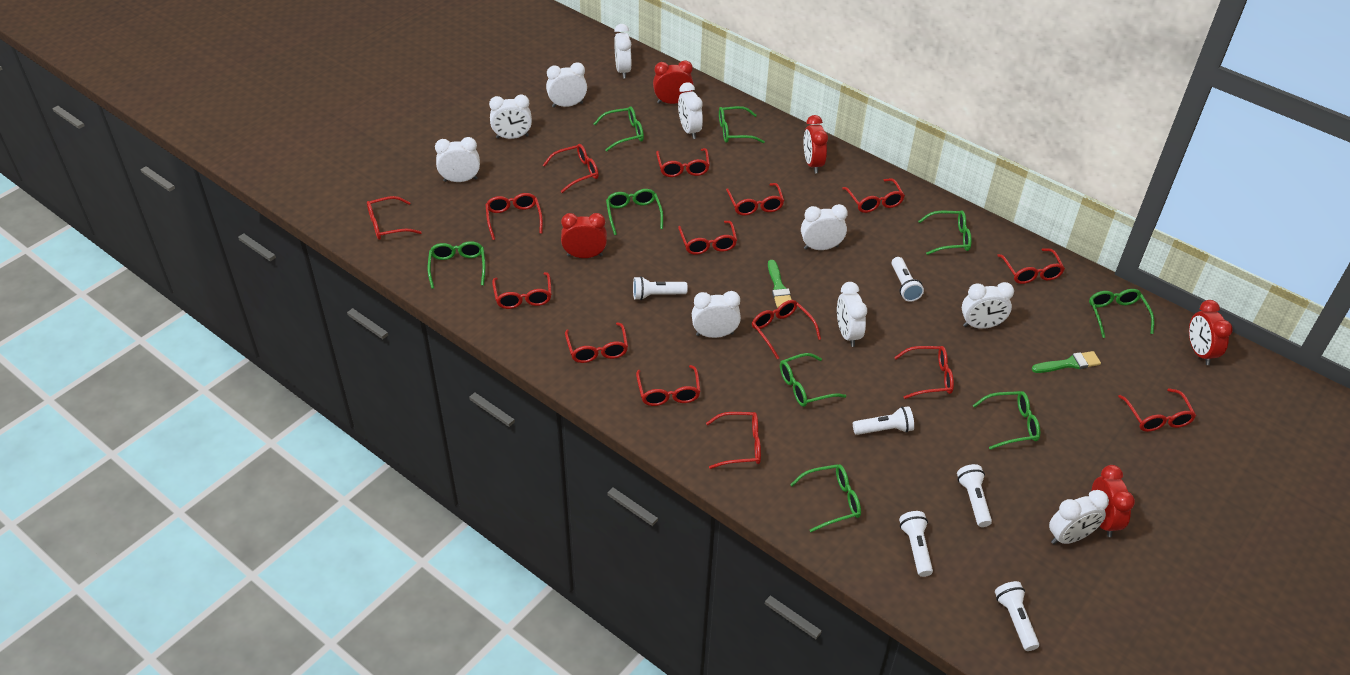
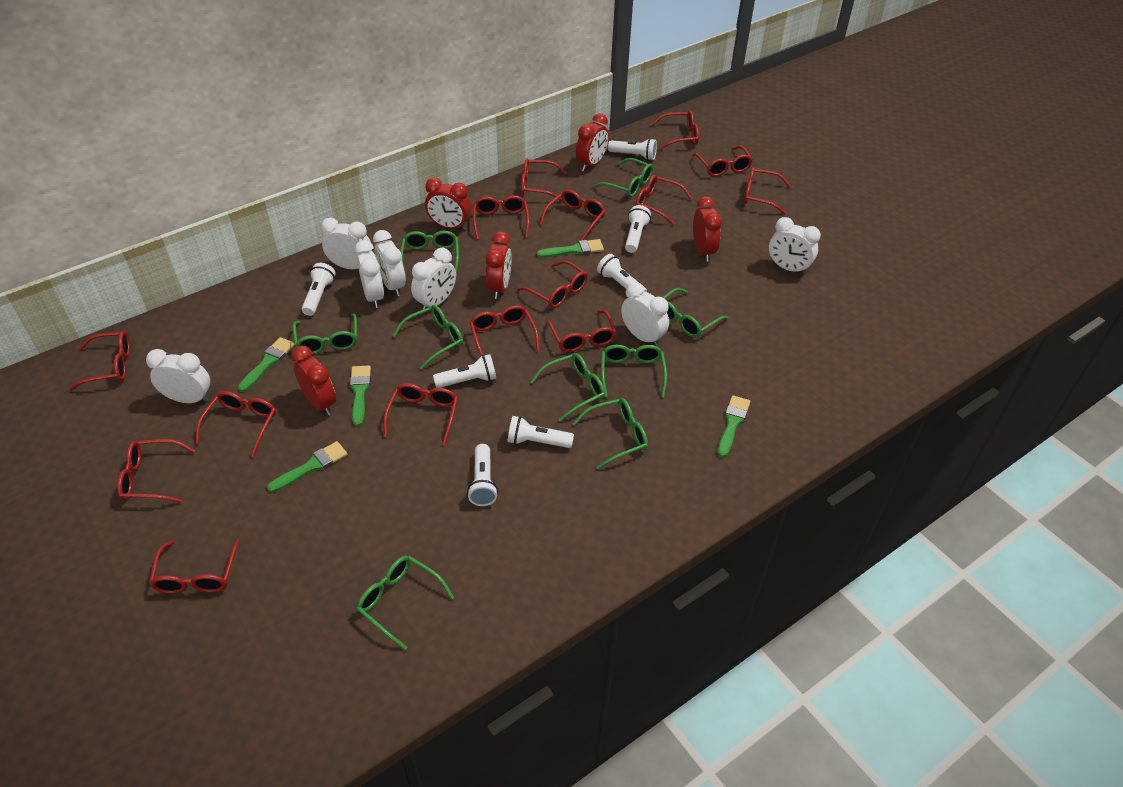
green brush: [768,260,792,308] [1032,351,1101,373] = 2 -> [238,337,295,392] [267,441,347,493] [350,365,371,427] [537,239,604,258] [718,395,750,457] = 5
white clock: [435,137,480,182] [489,95,532,139] [546,62,587,108] [614,24,631,78] [678,82,703,139] [692,291,741,338] [801,204,848,250] [837,282,867,347] [962,282,1014,329] [1049,490,1109,544] = 10 -> [146,349,210,403] [321,218,372,269] [355,240,384,308] [373,230,406,296] [411,248,456,310] [621,282,669,346] [769,217,821,275] = 7
white flashlight: [633,276,688,300] [853,406,914,435] [891,257,924,302] [899,511,933,577] [957,464,992,527] [995,581,1039,651] = 6 -> [302,263,336,316] [433,354,497,388] [467,444,498,506] [507,416,574,448] [597,254,647,292] [608,138,657,160] [625,205,651,253] = 7

